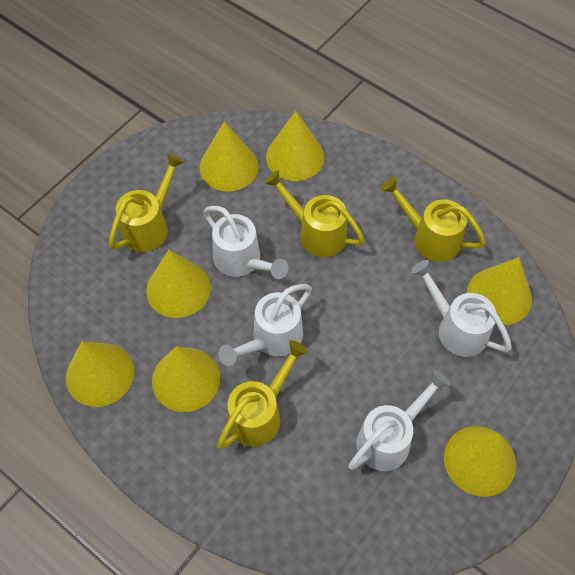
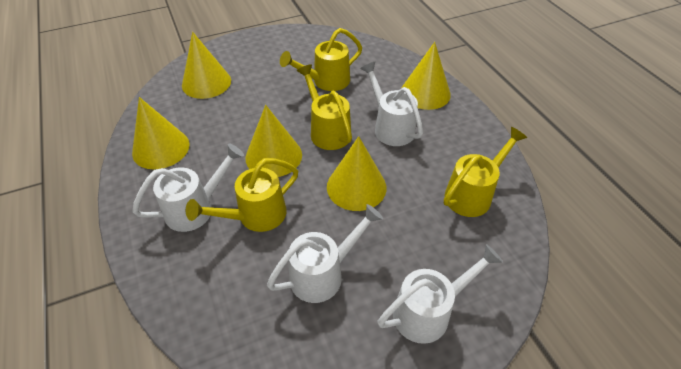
yellow cone: [66,341,134,407] [146,250,211,318] [152,346,220,412] [199,121,259,192] [266,111,325,181] [444,426,516,497] [467,257,532,325] = 7 -> [132,97,190,169] [182,32,231,99] [245,105,302,177] [327,136,386,211] [402,42,451,110] = 5

